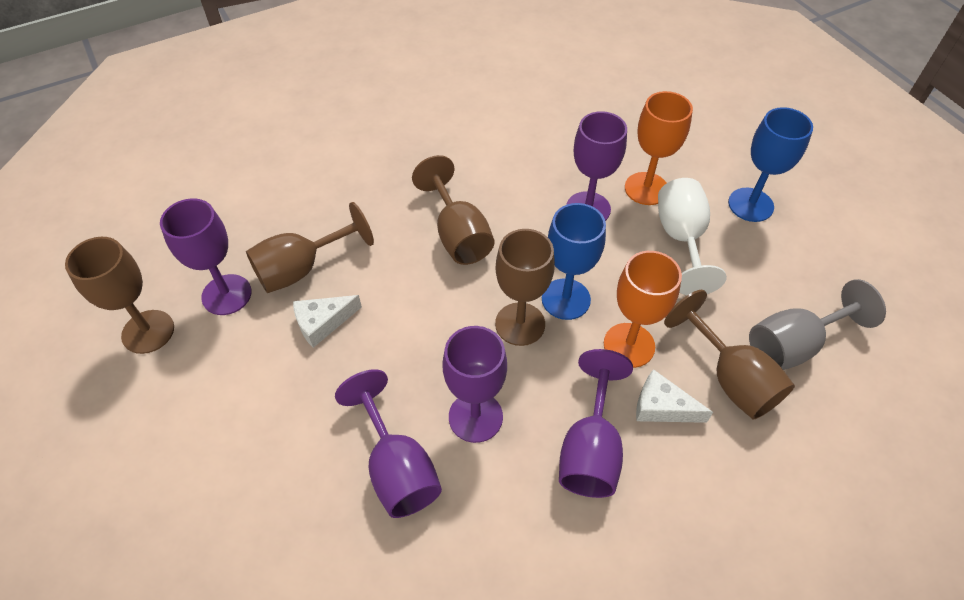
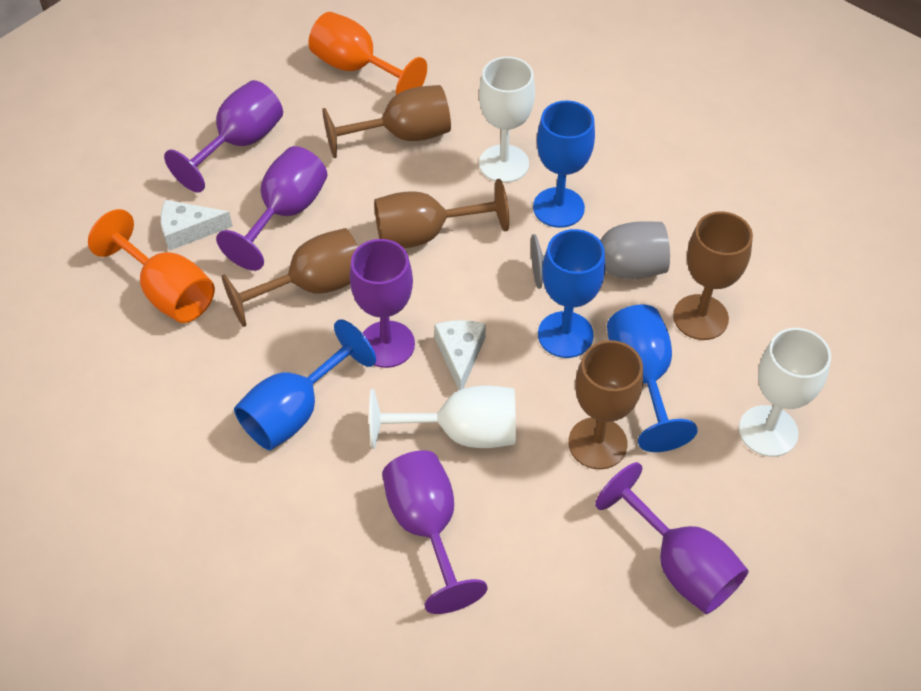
blue goblet: [542,203,606,320] [728,107,813,222] = 2 -> [234,319,376,450] [533,100,595,228] [538,229,605,358] [607,305,698,452] = 4
white goblet: [658,178,727,295] = 1 -> [369,385,516,449] [479,57,535,183] [739,328,831,457] = 3

